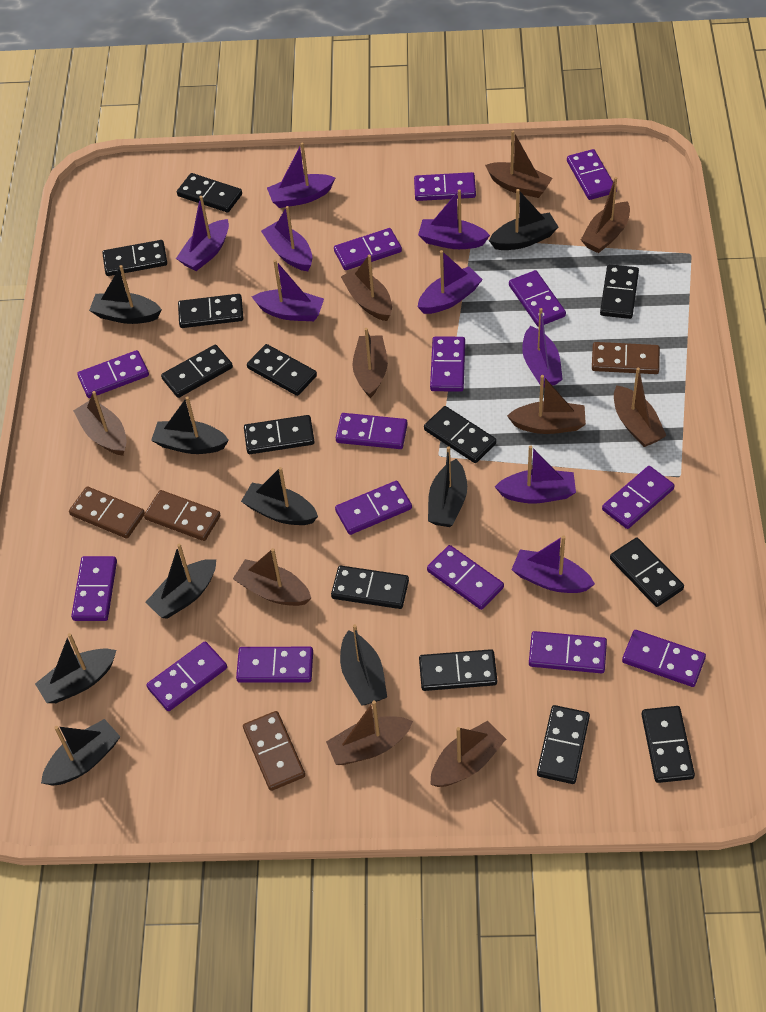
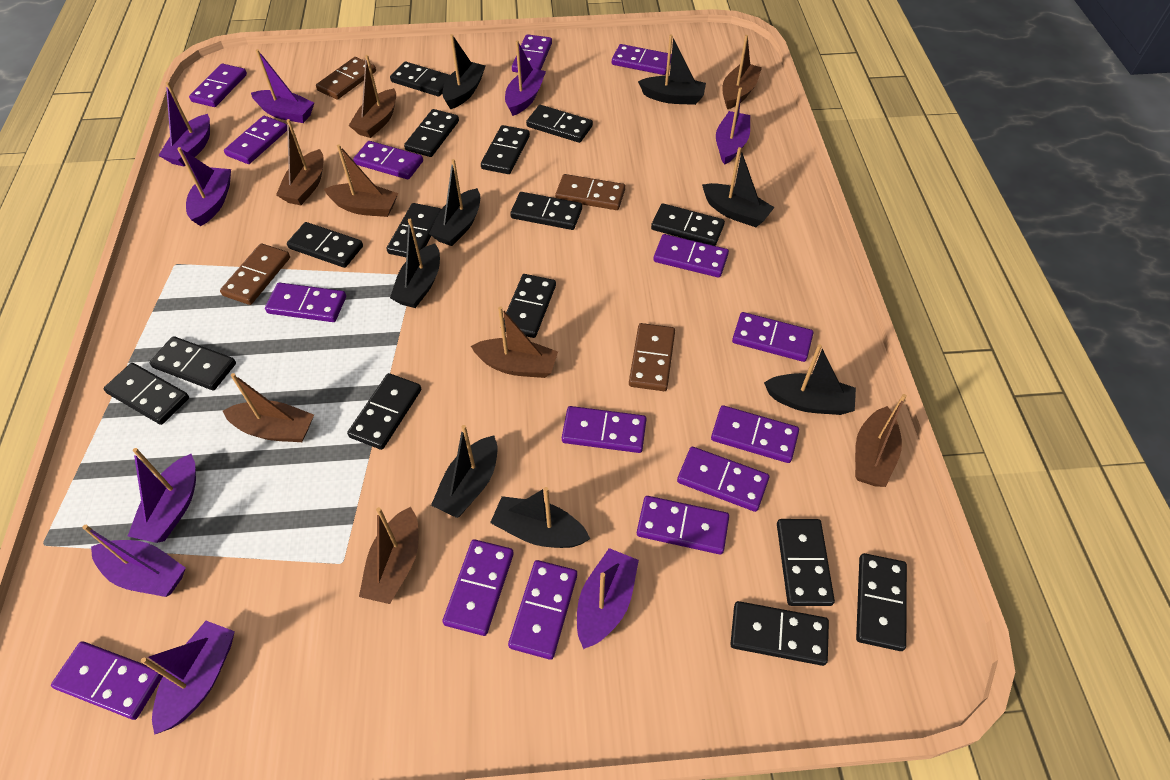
black boat: [35,633,116,703] [41,719,120,786] [89,265,162,324] [145,544,216,619] [151,396,229,454] [241,467,318,525] [340,624,387,706] [428,446,467,527] [489,189,558,250] = 9 -> [390,219,440,308] [429,159,480,246] [431,425,497,518] [442,34,485,109] [490,487,590,548] [638,34,706,105] [702,147,775,227] [764,344,856,415] = 8
black domino: [102,240,167,276] [161,345,233,398] [177,173,242,213] [178,294,243,328] [244,415,315,454] [247,344,317,396] [331,566,409,609] [419,649,497,691] [424,406,496,463] [537,705,590,784] [600,264,639,319] [610,538,684,607] [641,706,695,783] = 13 -> [104,363,189,425] [150,336,236,390] [287,222,363,268] [347,373,421,450] [387,203,441,257] [390,62,450,97] [404,109,459,157] [481,125,530,174] [504,274,556,338] [510,192,582,230] [526,105,593,143] [651,203,725,246] [730,601,829,666] [777,519,835,606] [856,553,907,651] = 15
brown boat: [73,391,126,456] [233,548,311,606] [326,700,413,765] [341,255,392,321] [352,328,388,398] [430,721,506,787] [485,131,552,198] [507,375,586,434] [581,177,630,253] [614,368,666,447] = 10 -> [223,373,314,442] [276,119,324,205] [324,144,398,217] [349,55,396,138] [359,507,419,604] [471,306,558,378] [723,35,762,109] [855,394,907,487] = 8

